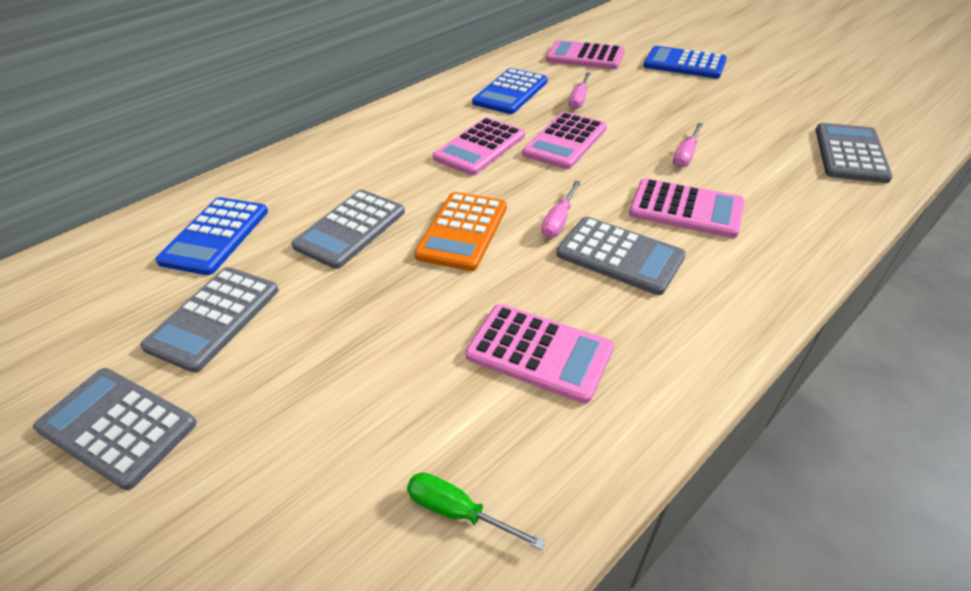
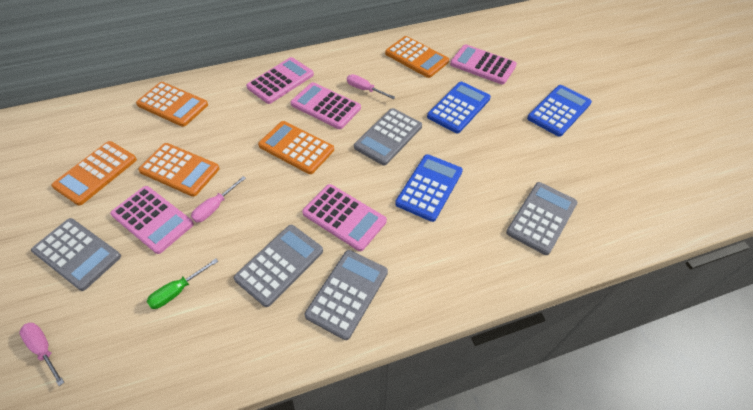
orange calculator: [414,192,507,271] = 1 -> [51,141,137,206] [136,82,208,127] [138,143,220,197] [258,121,334,174] [385,36,449,78] = 5

